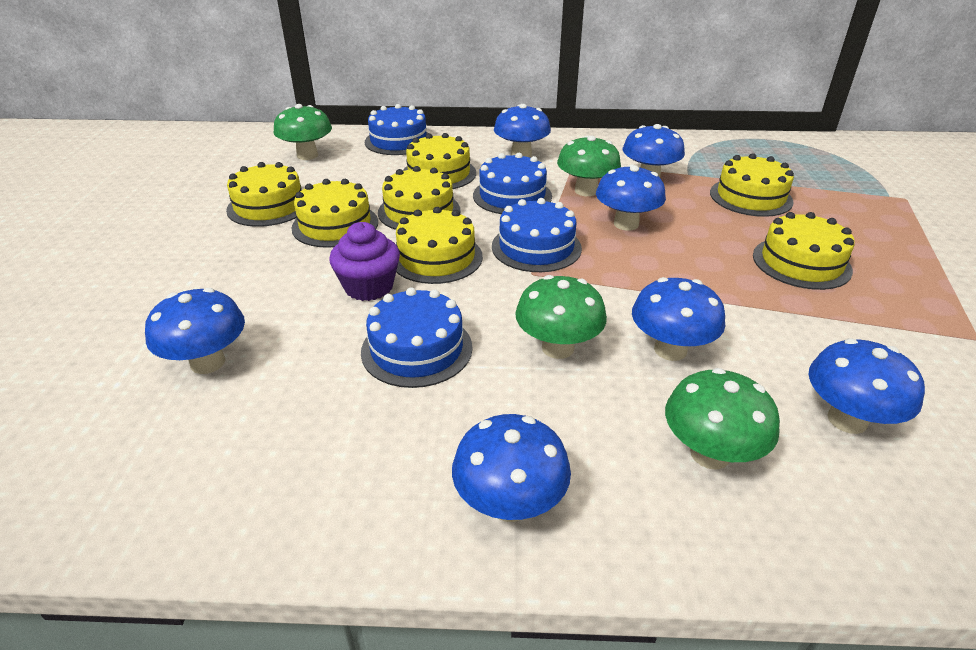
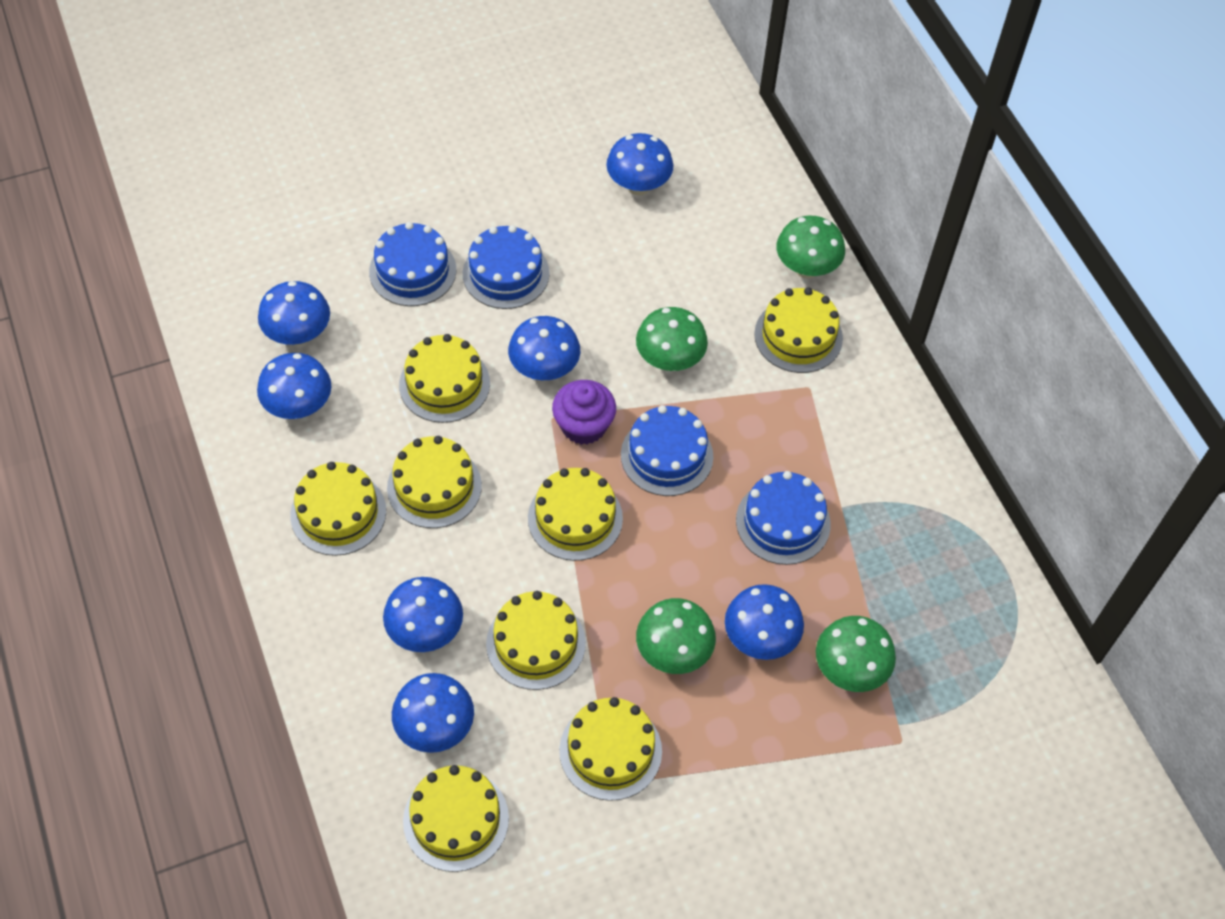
yellow cake: [226,162,302,227] [291,179,378,248] [378,166,460,230] [396,207,483,284] [403,133,476,189] [710,153,794,217] [753,212,855,290] = 7 -> [290,462,386,556] [387,436,482,528] [399,334,490,423] [403,765,509,872] [486,591,586,690] [528,468,623,561] [559,697,662,801] [754,287,843,373] = 8

